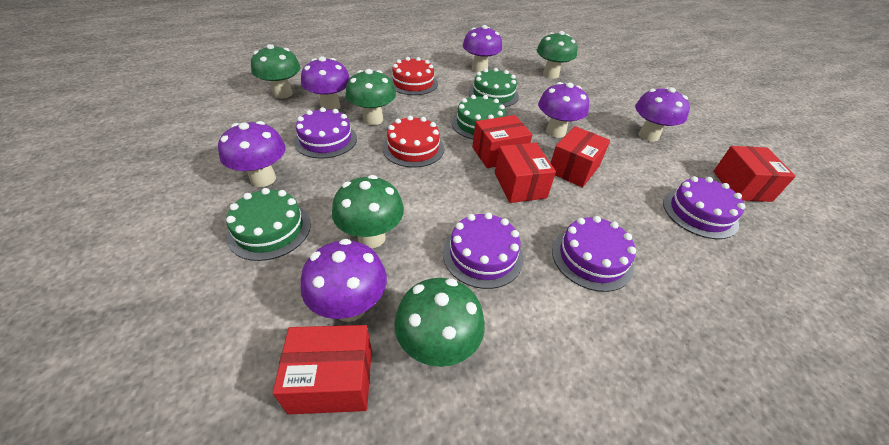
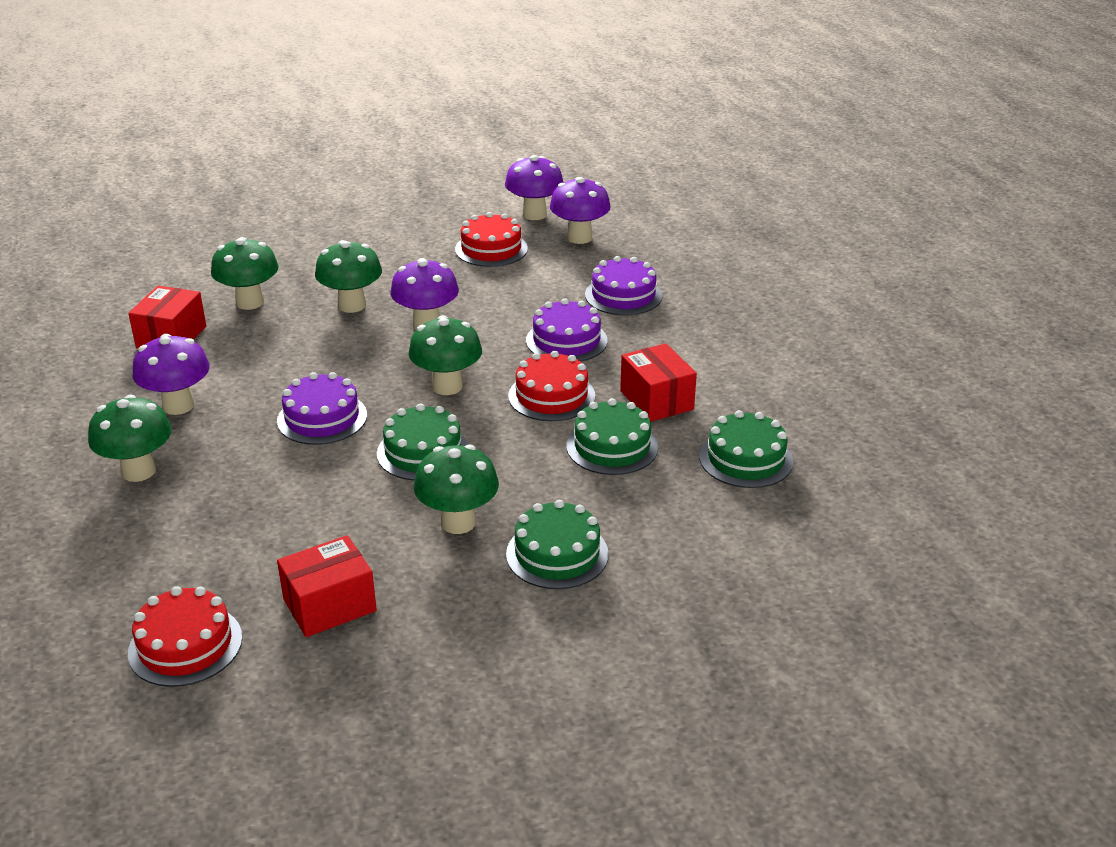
green cake: [226,188,311,261] [452,95,505,139] [469,68,519,107] = 3 -> [377,404,469,481] [506,500,609,589] [566,398,658,475] [699,410,793,488] = 4
purple cake: [294,107,357,159] [443,212,523,289] [552,216,636,292] [663,176,746,239] = 4 -> [277,372,367,445] [526,298,608,362] [585,256,662,315] = 3
purple mushroom: [218,121,286,187] [301,56,350,110] [301,239,387,322] [463,25,502,72] [538,82,589,138] [635,87,690,142] = 6 -> [132,334,210,415] [390,258,459,330] [505,155,564,220] [550,177,611,244] = 4
red box: [273,325,372,415] [472,115,532,168] [495,143,556,203] [551,126,610,188] [713,146,796,202] = 5 -> [128,286,206,348] [277,535,377,637] [620,343,697,421] = 3
red cake: [383,116,444,168] [390,57,438,95] = 2 -> [128,586,242,687] [455,212,528,267] [508,351,595,421] = 3

